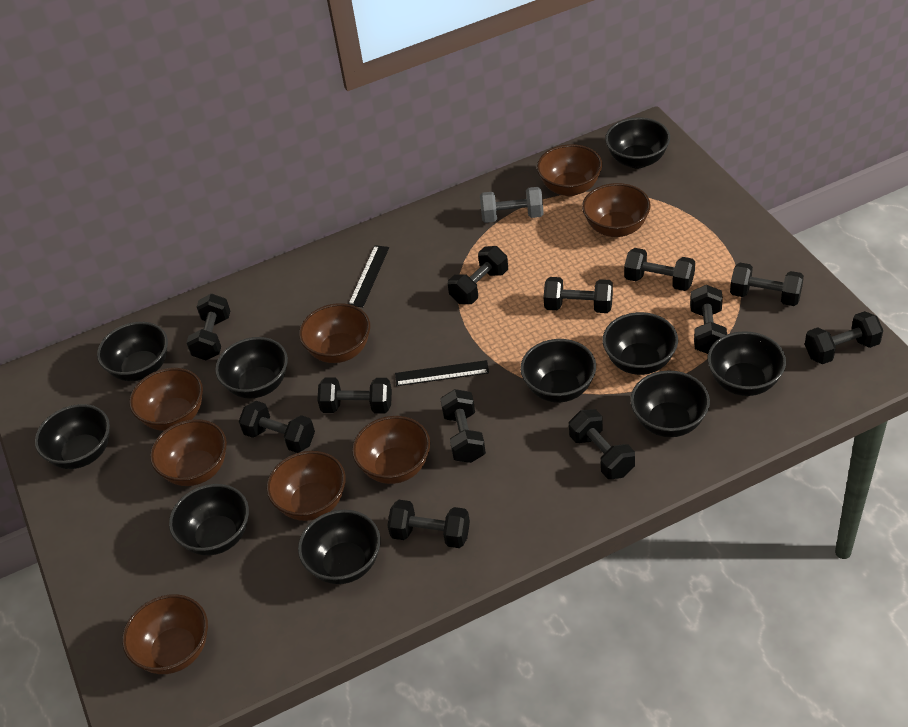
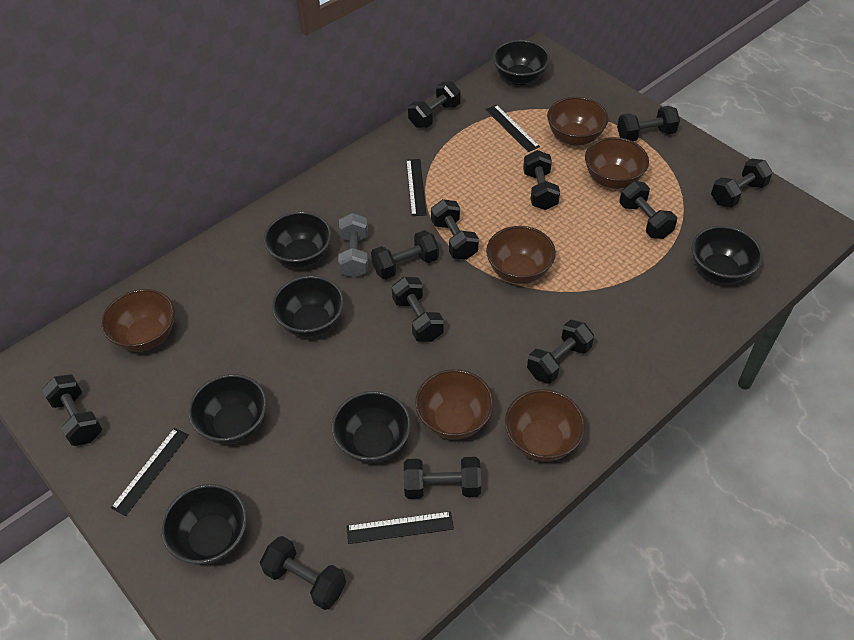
black bowl: [35,404,110,469] [97,322,168,381] [169,484,249,556] [215,337,288,399] [298,510,380,584] [520,339,596,402] [602,312,678,375] [605,117,670,168] [630,370,710,437] [707,331,786,396] = 10 -> [161,484,247,565] [188,374,267,444] [264,211,331,268] [272,276,344,338] [331,391,411,463] [493,40,550,85] [692,226,763,284] = 7
black ruler: [349,245,389,307] [395,360,489,386] = 2 -> [111,428,189,516] [346,511,454,544] [406,159,427,216] [485,105,540,152] = 4
brown bowl: [122,594,208,674] [129,368,203,431] [150,419,227,486] [267,451,346,521] [299,303,370,363] [352,416,430,484] [537,144,602,196] [582,183,651,237] = 8 -> [101,289,175,352] [415,369,494,440] [486,226,556,284] [505,389,585,462] [547,97,609,146] [585,137,649,189] = 6

